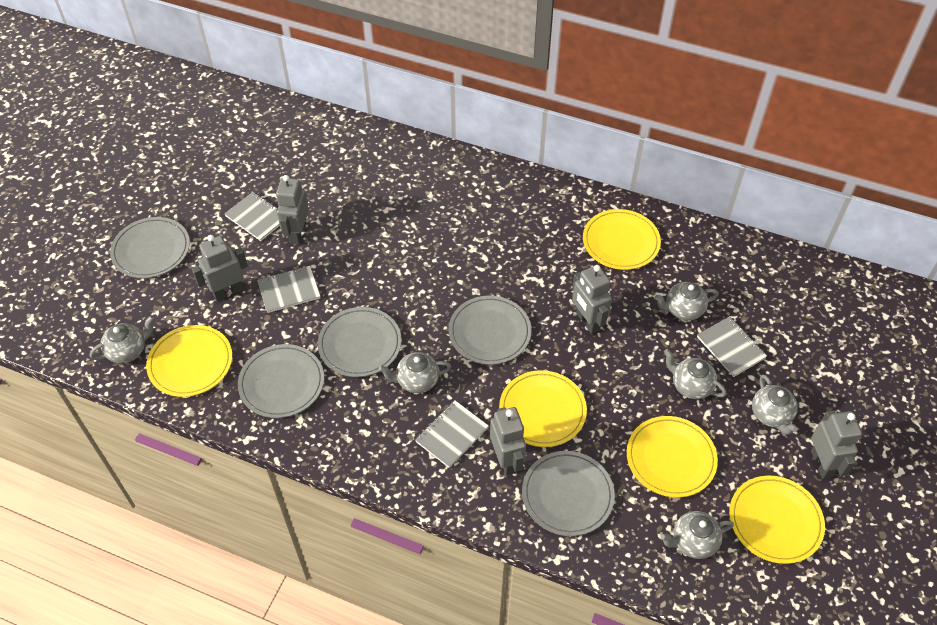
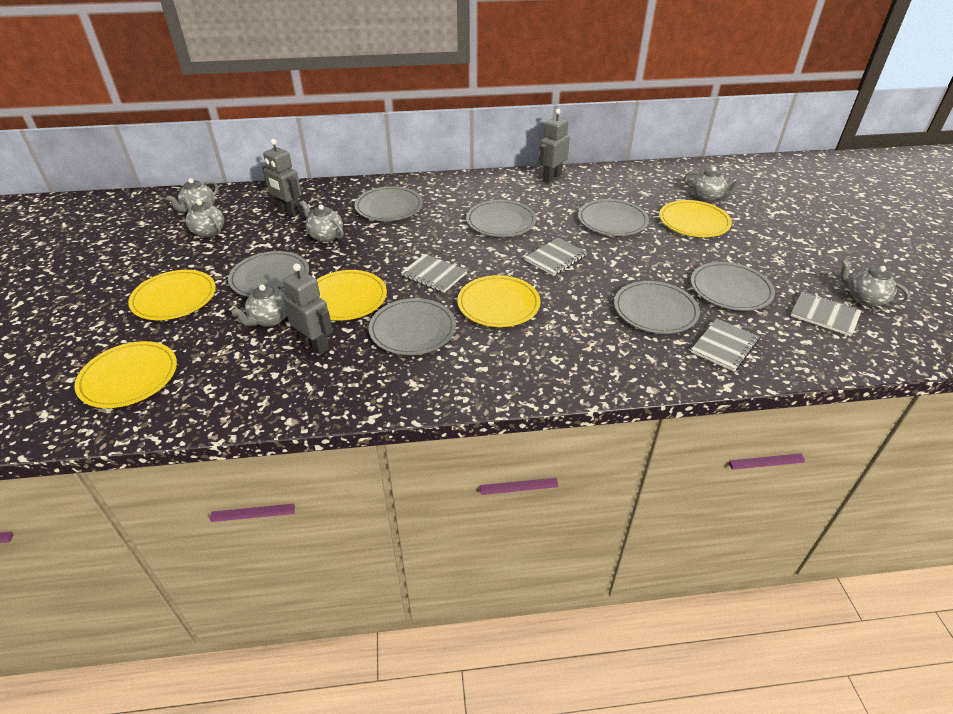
grey plate: [110,217,190,278] [238,344,324,418] [318,307,402,377] [448,296,531,365] [522,451,615,536] = 5 -> [228,251,309,297] [355,186,423,221] [369,298,456,355] [466,200,536,237] [578,199,649,236] [614,281,700,334] [691,262,775,311] = 7
grey robot: [191,235,248,301] [276,175,309,245] [490,407,526,476] [572,265,612,334] [811,411,862,479] = 5 -> [262,139,301,217] [283,263,333,355] [539,109,570,183] = 3

